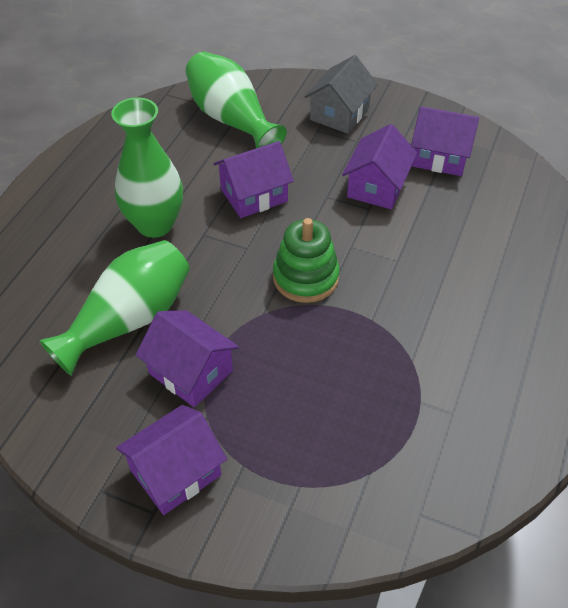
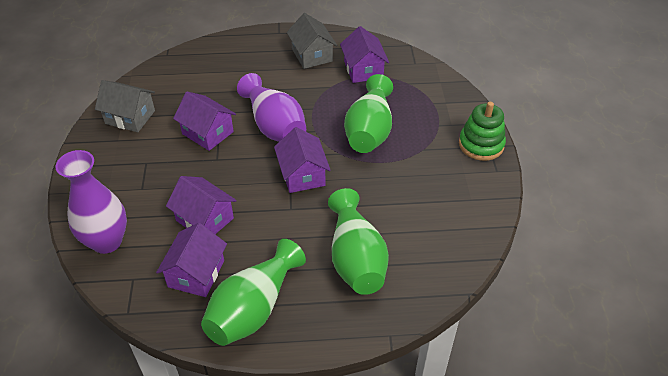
grey house: [304,55,378,134] = 1 -> [95,80,155,132] [287,13,337,69] = 2
purple vase: none = 0 -> [56,150,127,254] [237,73,306,142] = 2

